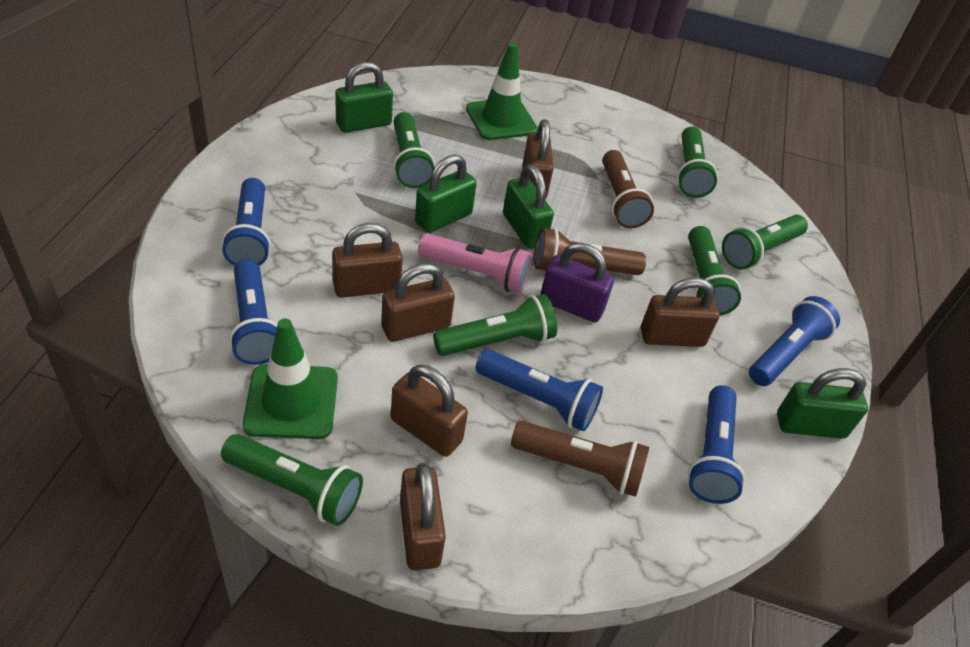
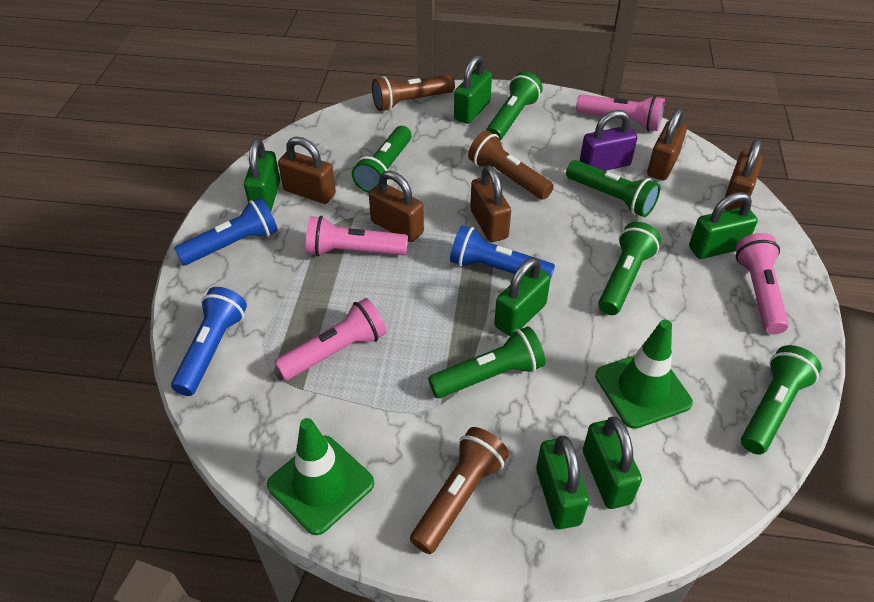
blue flashlight: [222,178,271,266] [229,259,277,365] [476,349,603,431] [688,385,745,504] [749,296,840,386] = 5 -> [171,287,247,396] [174,197,278,265] [450,225,555,277] = 3
brown padlock: [332,223,403,298] [381,263,455,342] [391,365,468,457] [400,463,446,570] [522,119,554,199] [641,277,720,347] = 6 -> [278,137,336,204] [369,170,424,242] [470,165,511,242] [647,108,687,180] [725,139,763,210] = 5
green padlock: [335,62,393,133] [415,154,477,233] [503,164,554,249] [777,368,868,439] = 4 -> [244,139,280,212] [454,55,492,124] [494,257,551,336] [536,436,589,529] [583,417,642,509] [689,192,758,259] = 6
pink flashlight: [418,233,532,293] = 1 -> [274,298,387,380] [306,216,408,257] [576,94,665,131] [735,233,789,334] = 4

